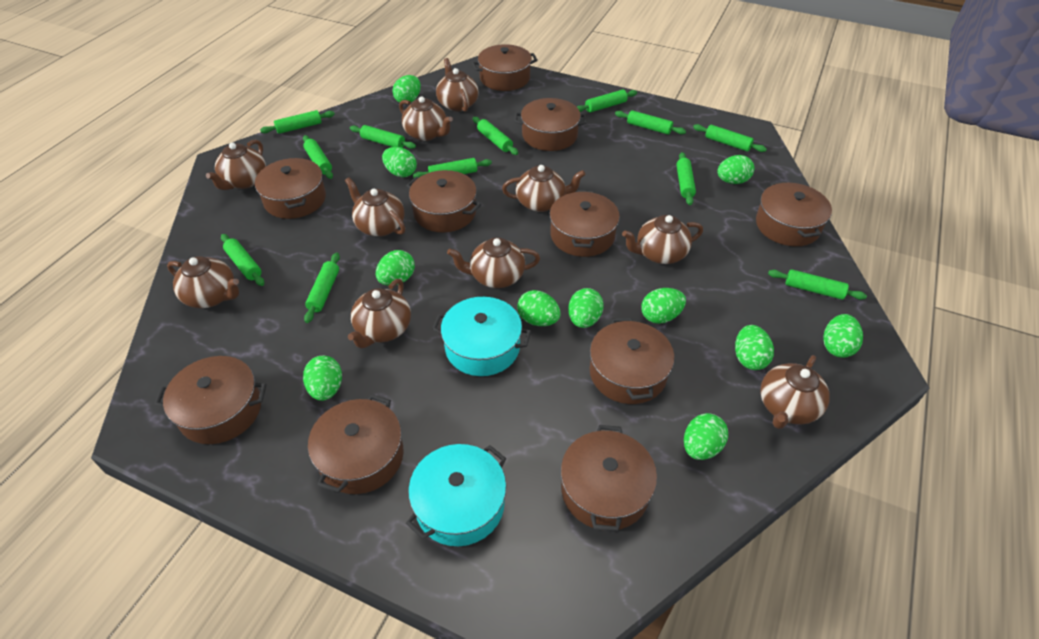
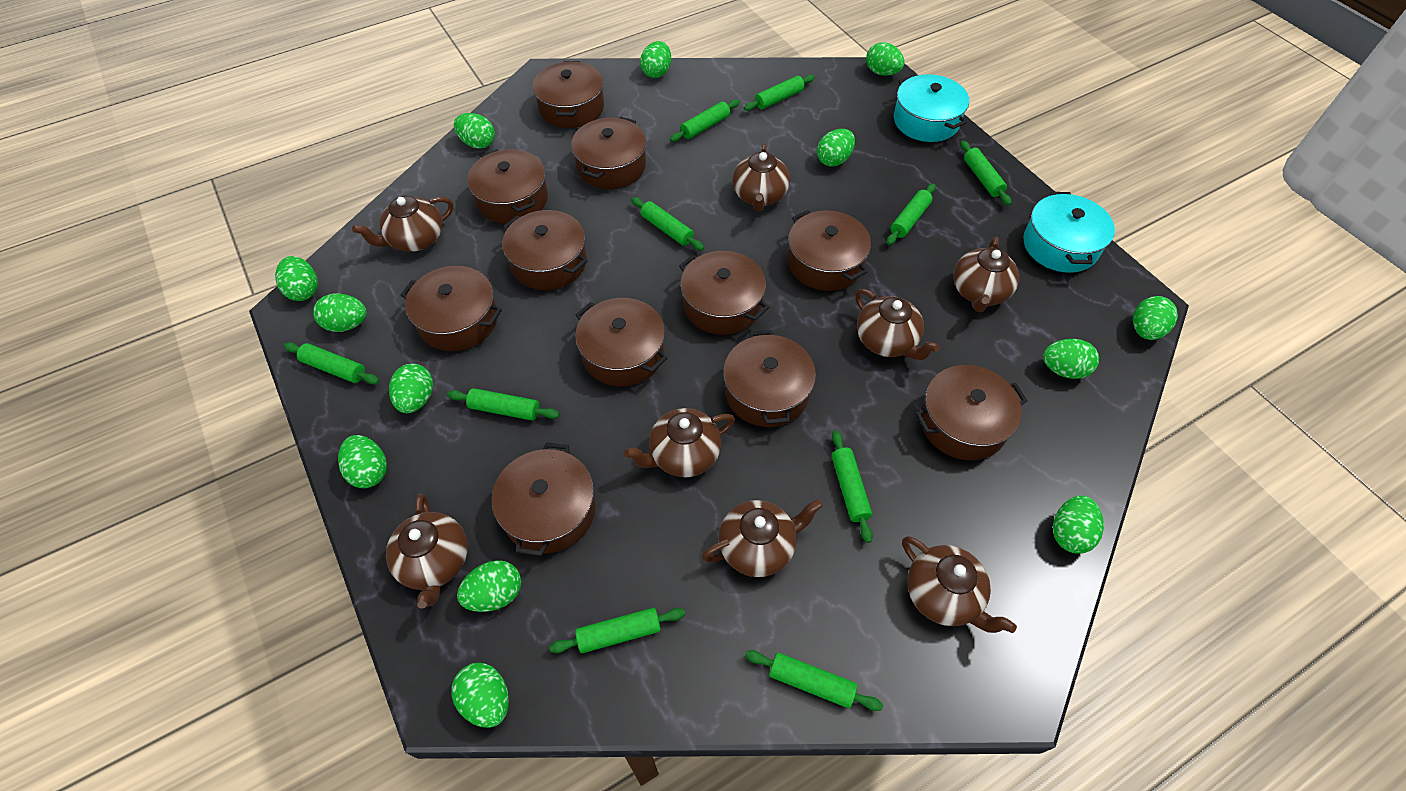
brown pot: [155,356,267,444] [255,157,326,219] [308,394,404,494] [406,170,481,233] [472,44,538,91] [514,98,587,151] [550,190,620,257] [561,425,657,532] [590,317,674,404] [756,181,832,246] = 10 -> [401,266,502,351] [467,149,548,224] [492,442,596,556] [502,210,587,290] [533,61,604,128] [571,116,646,189] [575,298,667,386] [679,251,769,335] [723,330,816,427] [788,210,871,291] [915,365,1028,460] = 11
brown teapot: [167,256,239,308] [206,140,266,190] [345,177,405,237] [348,279,411,348] [399,96,453,141] [436,58,479,112] [447,237,540,288] [502,165,586,212] [622,215,703,264] [760,355,830,429] = 10 -> [352,195,453,252] [386,493,468,609] [624,408,735,477] [702,499,823,577] [732,143,790,212] [855,289,940,360] [902,536,1017,633] [953,237,1019,312] = 8
green egg: [303,356,342,401] [376,250,415,286] [382,147,417,177] [393,75,421,102] [517,290,561,326] [568,288,604,328] [641,288,686,324] [684,413,728,460] [717,155,754,184] [735,325,774,370] [823,314,863,358] = 11 -> [275,256,318,301] [313,293,366,332] [338,435,387,488] [389,364,433,413] [451,663,509,728] [454,113,495,149] [457,560,521,612] [640,41,671,78] [817,129,855,167] [866,42,904,76] [1043,339,1099,379] [1053,495,1104,554] [1133,296,1178,340] = 13
green rolling pin: [221,234,264,286] [260,110,335,134] [303,135,333,179] [304,252,340,323] [350,125,416,149] [413,158,492,178] [473,117,518,155] [577,90,637,113] [615,110,686,135] [676,152,696,205] [693,124,767,152] [768,269,867,300] = 12 -> [284,342,379,384] [447,388,559,421] [549,608,685,653] [631,197,704,251] [670,99,740,142] [744,75,815,111] [745,650,883,711] [832,430,873,543] [887,184,936,245] [960,140,1011,206] = 10

